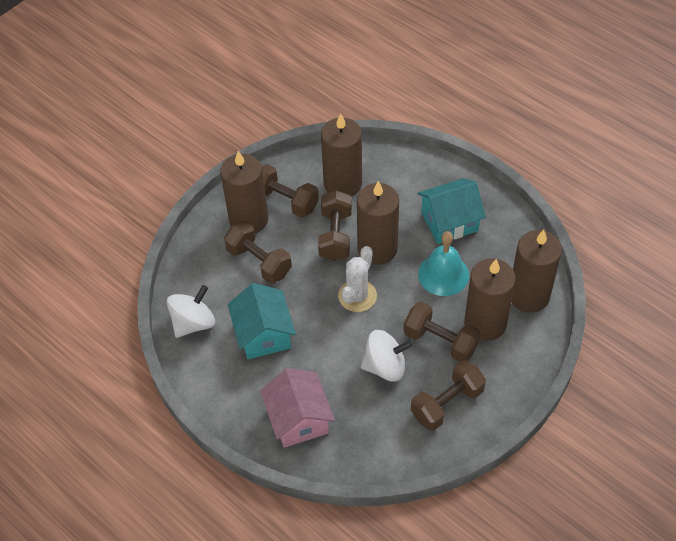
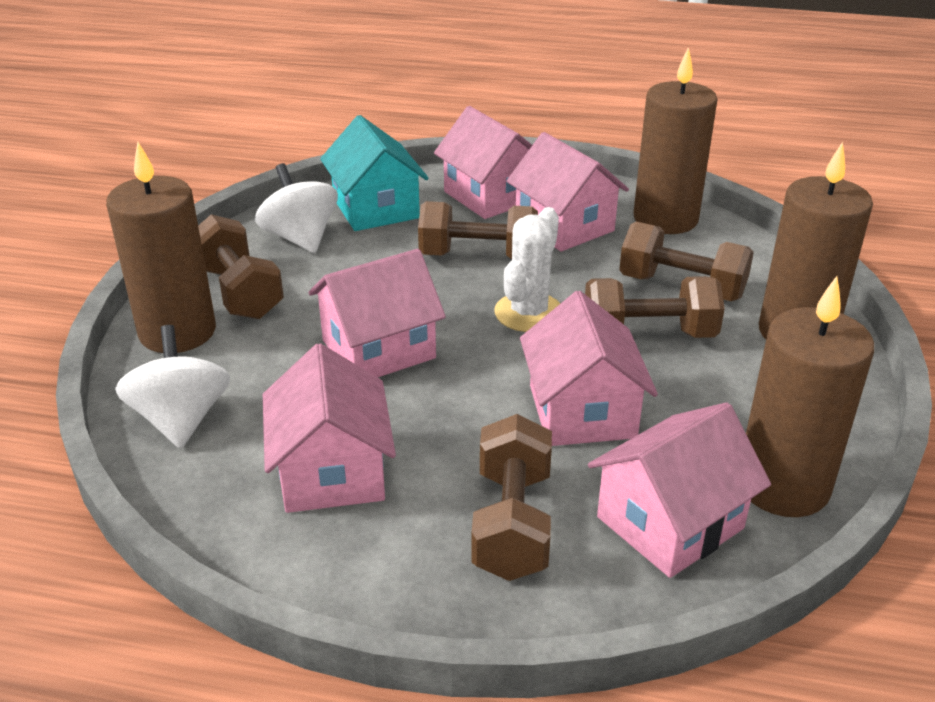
brown candle: [220,151,268,234] [321,113,362,196] [357,181,399,265] [464,258,516,341] [511,230,562,313] = 5 -> [106,142,216,353] [633,47,718,234] [746,276,874,517] [759,142,873,339] = 4
pink house: [260,368,335,448] = 1 -> [263,343,396,513] [309,249,446,377] [434,106,532,219] [506,132,629,251] [520,291,658,446] [588,402,771,578] = 6
turquoise bell: [418,231,469,296] = 1 -> none = 0
turquoise house: [228,283,296,359] [418,178,486,244] = 2 -> [320,115,429,231] = 1

